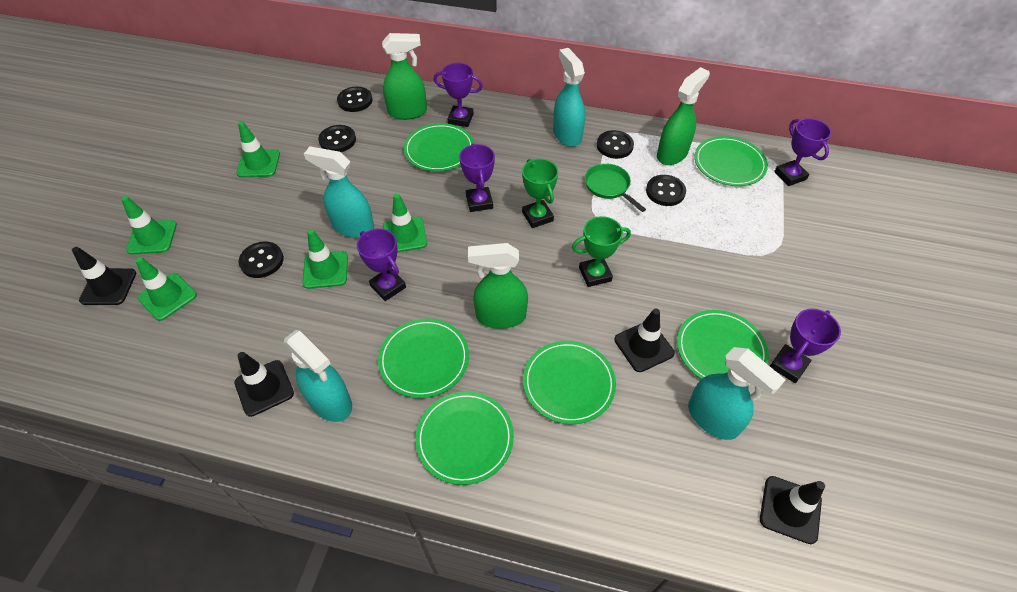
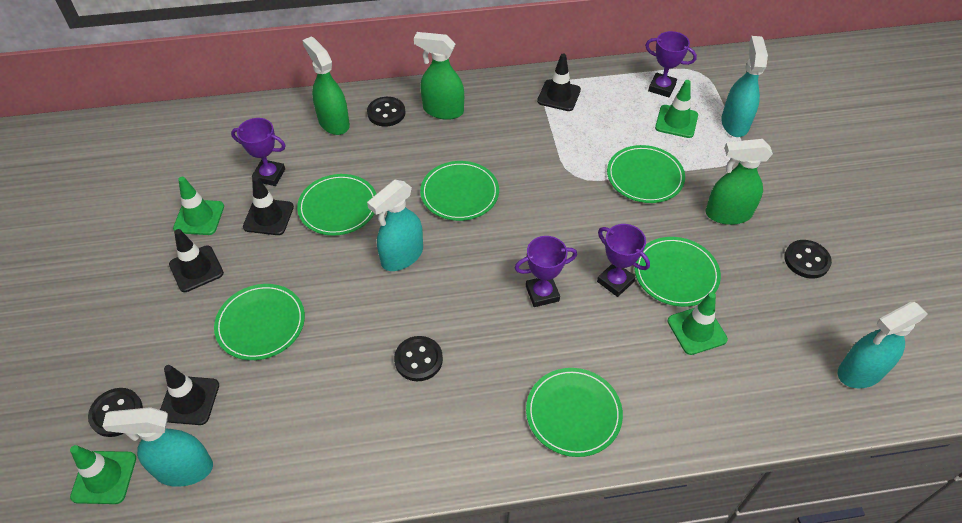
black button: [238,241,284,278] [318,125,356,152] [337,87,372,112] [597,130,634,159] [646,175,686,206] = 5 -> [88,388,143,437] [367,97,405,127] [394,336,443,381] [784,240,832,279] = 4
green pan: [585,163,646,212] = 1 -> none = 0
green traffic cone: [121,196,177,255] [135,257,197,321] [236,121,280,177] [302,229,348,289] [383,194,427,252] = 5 -> [70,445,136,504] [173,177,224,235] [655,80,698,138] [667,292,728,355] = 4
green trophy: [522,159,558,228] [572,216,631,287] = 2 -> none = 0
purple trophy: [357,229,406,301] [434,63,483,127] [459,143,495,212] [770,309,841,383] [774,118,831,186] = 5 -> [231,118,286,186] [515,236,577,307] [597,224,650,297] [645,31,697,97] = 4

